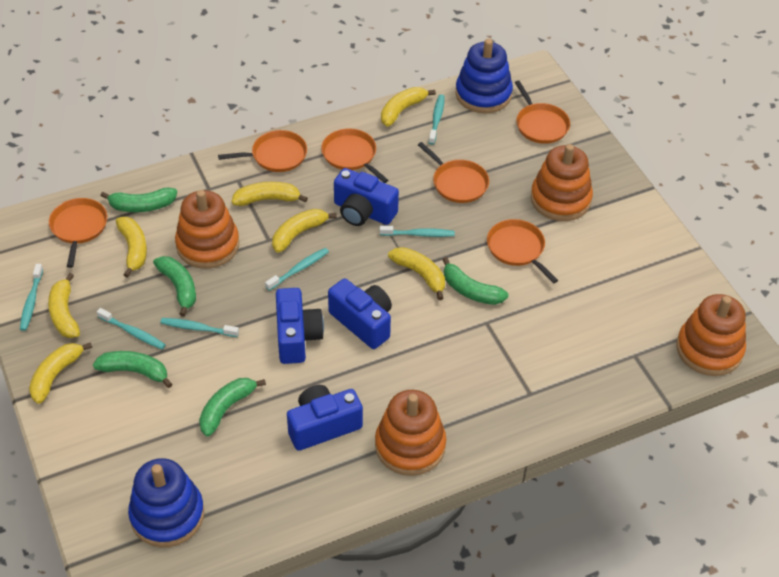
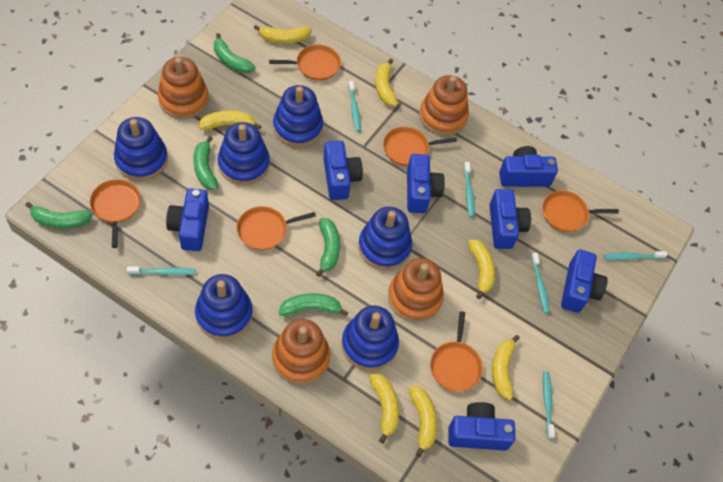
blue camera: [276,288,324,364] [287,385,363,451] [328,279,392,349] [334,168,399,226] = 4 -> [166,188,209,251] [323,141,363,200] [407,154,445,213] [448,402,516,451] [489,189,531,249] [499,146,558,187] [561,250,608,313] = 7
blue stacking toy: [128,458,204,547] [455,39,513,113] = 2 -> [114,117,168,181] [195,274,253,340] [218,122,270,185] [273,85,323,147] [342,306,399,371] [358,207,412,270] = 6

